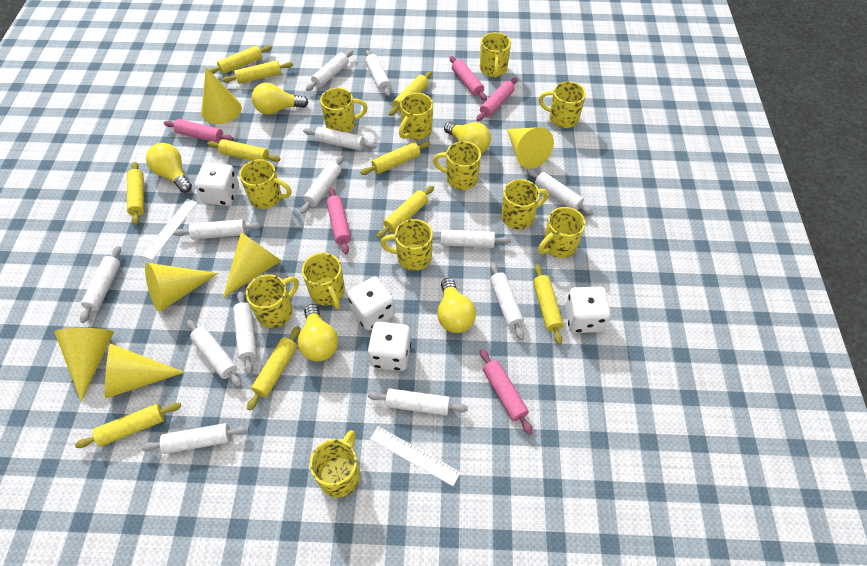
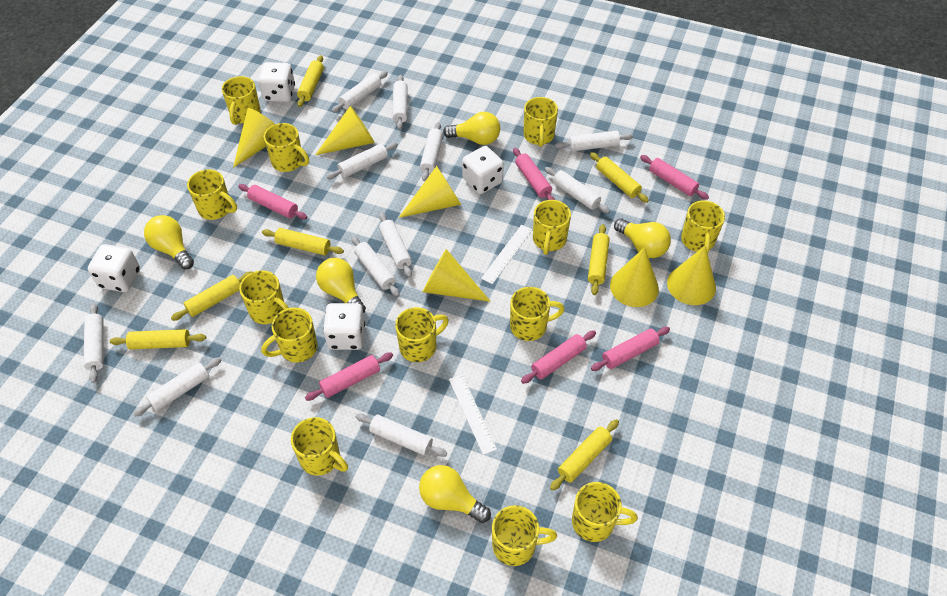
pink rolling pin: [164,119,234,143] [326,188,351,254] [449,56,487,101] [476,77,517,121] [480,349,533,435] = 5 -> [238,184,307,220] [305,352,393,401] [513,148,555,200] [521,330,596,384] [591,327,670,371] [640,155,709,200] = 6
white rolling pin: [80,246,121,323] [141,423,249,454] [174,219,261,239] [187,320,242,387] [233,291,257,374] [300,156,344,214] [303,127,377,151] [306,50,353,91] [365,50,391,97] [368,388,468,416] [433,229,511,248] [490,262,524,340] [527,169,593,215] = 13 -> [84,303,103,383] [133,357,222,417] [326,142,398,179] [332,71,388,113] [351,236,400,297] [356,413,447,457] [379,212,412,278] [392,75,408,130] [420,122,443,181] [545,167,610,213] [555,131,633,152] = 11
yellow mug: [239,159,292,209] [246,274,299,328] [302,253,345,309] [310,430,360,498] [320,88,368,133] [380,219,433,271] [399,93,433,140] [433,141,481,190] [480,32,511,78] [501,179,549,229] [538,207,586,258] [539,81,586,128] = 12 -> [187,169,237,220] [222,76,261,125] [239,270,289,324] [261,308,318,362] [264,123,309,172] [291,417,348,476] [395,307,449,362] [492,505,557,566] [510,287,565,341] [523,97,558,147] [533,200,571,255] [572,482,638,542] [681,200,725,253] = 13
yellow rolling pin: [75,403,181,448] [127,162,144,225] [207,139,280,162] [209,45,272,74] [222,61,293,84] [247,326,300,410] [360,141,431,175] [377,186,434,238] [389,71,432,116] [533,264,564,344] = 10 -> [110,329,206,350] [171,271,252,321] [262,228,344,255] [297,55,324,107] [550,419,619,491] [588,224,610,295] [590,152,649,203] = 7

